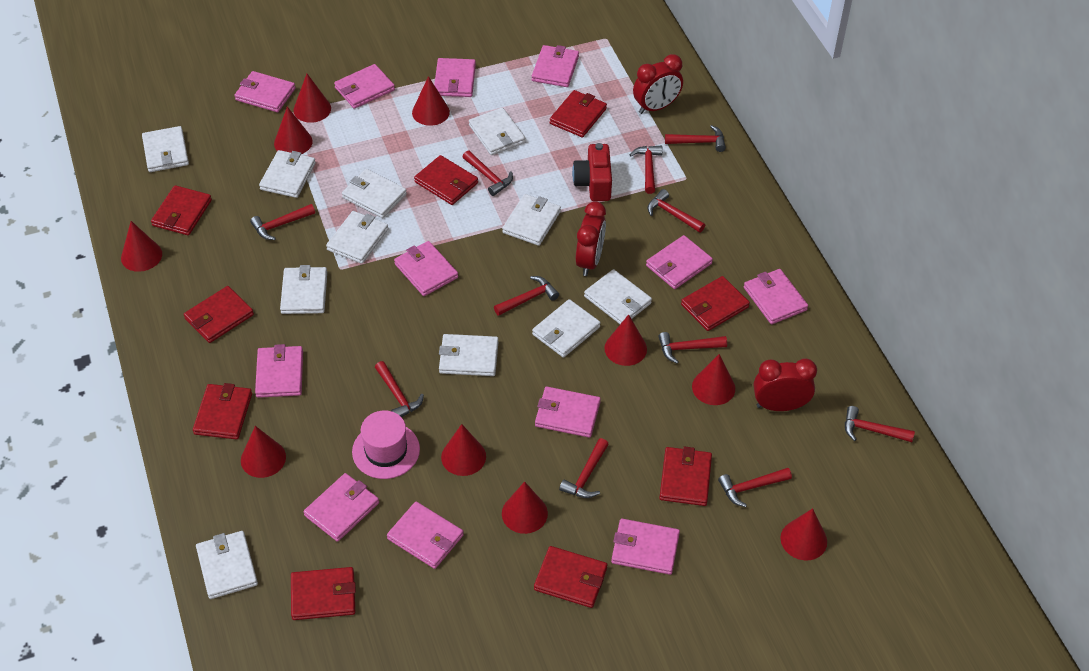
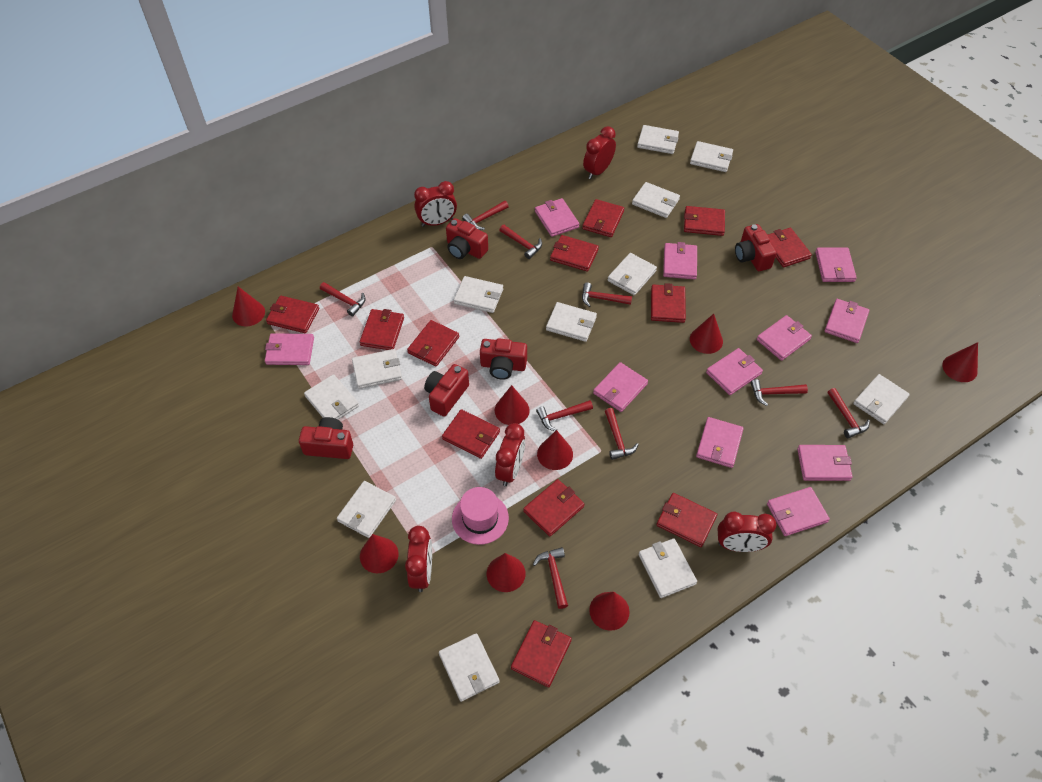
pink wallet: [234,71,296,112] [255,344,303,398] [303,473,379,542] [334,64,395,109] [387,502,464,569] [394,241,458,296] [434,58,476,97] [532,45,579,87] [535,386,601,438] [611,519,680,575] [646,235,713,289] [744,269,808,324] = 12 -> [265,333,314,365] [535,198,579,237] [593,362,648,412] [663,242,697,279] [696,417,744,468] [706,348,763,395] [757,315,812,361] [767,487,830,536] [797,445,853,481] [815,247,857,282] [825,299,869,343] = 11
red camera: [572,143,612,201] = 1 -> [299,417,353,459] [424,364,469,417] [446,218,488,259] [480,338,527,380] [735,224,777,271] = 5
red clock: [576,201,606,276] [633,54,683,114] [754,358,817,411] = 3 -> [405,526,432,592] [414,181,457,227] [495,423,525,486] [583,126,616,179] [718,512,776,552] = 5
red cone: [121,221,162,272] [241,426,286,478] [274,107,313,154] [294,74,331,123] [412,76,450,126] [441,424,486,476] [502,481,548,534] [604,314,647,366] [692,354,735,405] [780,508,827,560] = 10 -> [232,287,265,326] [360,534,399,573] [487,553,526,592] [495,385,530,425] [537,430,573,470] [589,592,629,631] [690,314,723,354] [942,342,978,382] = 8
red hammer: [250,204,315,240] [375,361,424,417] [463,151,513,196] [494,276,559,316] [559,438,609,498] [630,145,662,194] [648,189,705,233] [658,332,727,363] [665,125,726,152] [718,468,792,507] [845,406,915,442] = 11 -> [320,282,365,316] [462,201,509,230] [499,225,542,259] [533,547,568,609] [536,400,593,431] [582,282,632,307] [605,408,639,460] [751,379,808,406] [827,388,870,438] = 9
red wallet: [151,185,212,235] [184,286,254,343] [193,383,252,440] [291,567,356,620] [414,155,478,205] [534,546,607,608] [550,90,607,137] [659,446,712,506] [681,276,750,331] = 9 -> [266,296,319,333] [360,309,404,350] [407,320,459,367] [442,409,500,459] [511,620,572,687] [523,479,584,536] [550,235,599,272] [582,199,624,237] [651,283,686,323] [656,493,717,547] [684,206,725,236] [768,228,812,267] = 12
white wallet: [142,126,189,172] [196,531,258,599] [259,150,316,198] [280,265,327,314] [326,211,388,264] [342,169,407,218] [439,334,498,376] [469,107,526,155] [502,194,561,246] [532,299,601,358] [584,269,652,324] = 11 -> [304,374,359,420] [337,481,396,538] [352,349,402,389] [439,633,500,702] [454,276,503,313] [546,302,597,342] [608,253,657,295] [632,182,680,218] [637,125,679,154] [638,538,697,598] [690,141,733,172] [853,374,910,424] = 12

